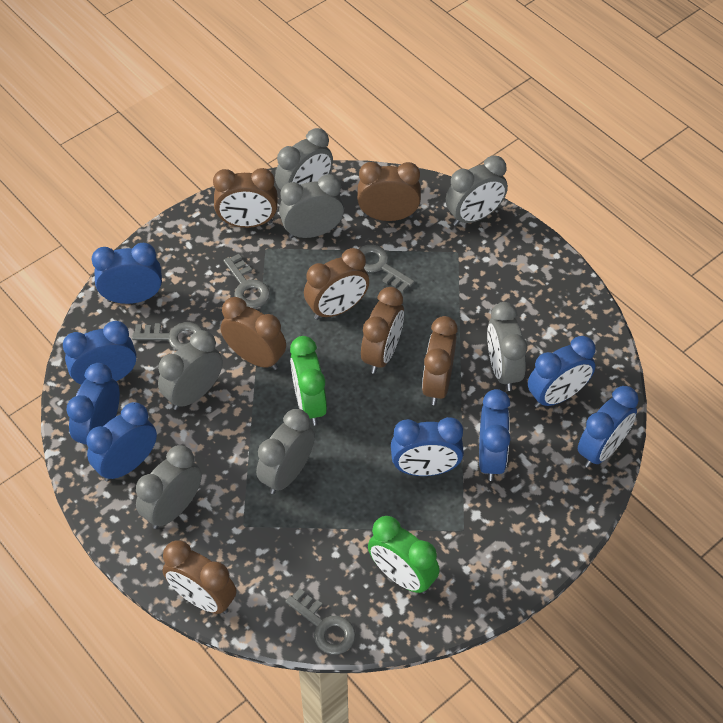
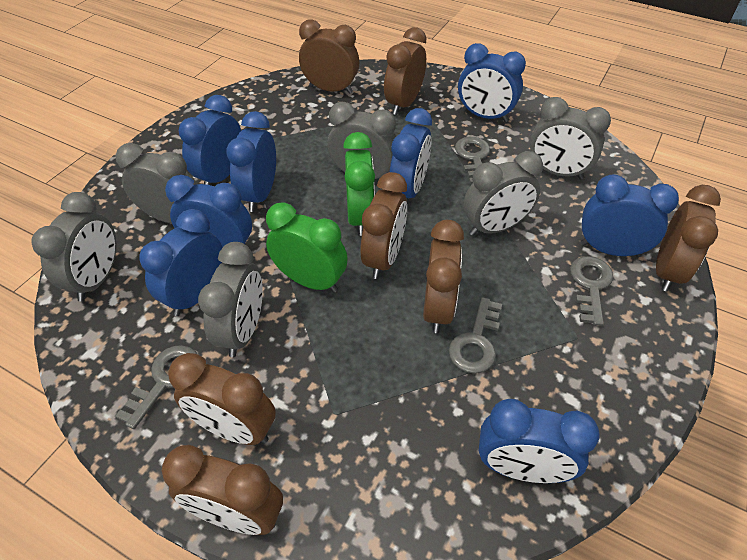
grey clock: [136,445,202,529] [158,330,223,410] [256,409,315,494] [275,128,333,190] [279,174,344,238] [446,155,508,226] [487,302,527,391] = 7 -> [31,192,117,302] [115,143,197,223] [198,242,263,358] [327,102,396,179] [464,151,543,236] [530,97,611,180] = 6

